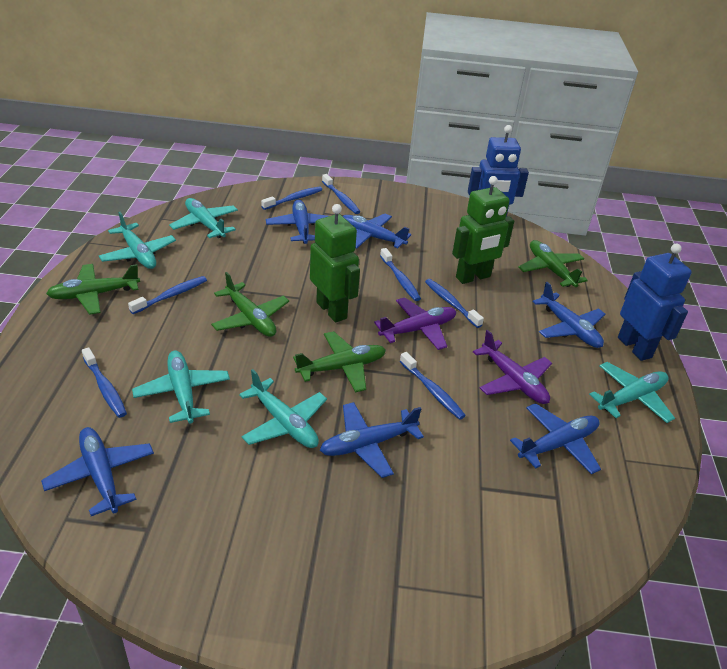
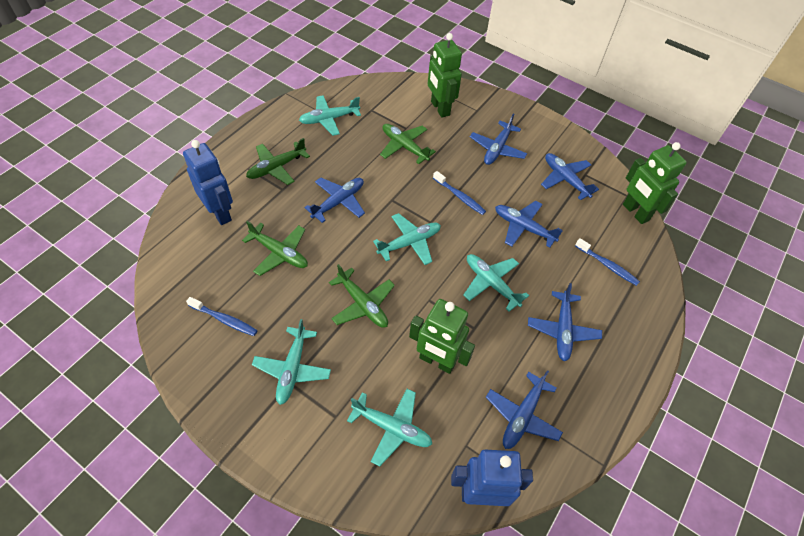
blue toothbrush: [82,347,127,418] [128,276,207,314] [261,186,322,210] [322,174,360,214] [380,248,421,301] [400,352,466,420] [425,279,484,328] = 7 -> [186,297,258,336] [433,171,486,215] [575,238,640,286] = 3
green robot: [310,204,360,323] [452,176,514,284] = 2 -> [409,299,475,374] [428,33,462,118] [623,142,687,224] = 3
purple plane: [374,297,456,350] [473,330,552,404] = 2 -> none = 0

